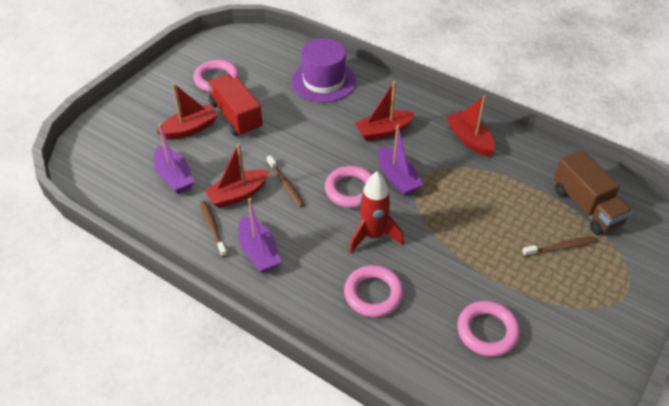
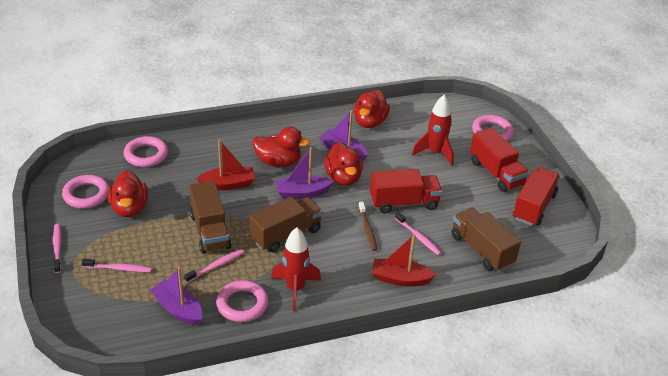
brown toothbrush: [200,201,227,257] [267,155,305,207] [522,237,596,257] = 3 -> [358,202,377,251] = 1
brown truck: [554,150,632,235] = 1 -> [189,181,232,254] [249,197,322,252] [451,208,521,272] = 3
pink toothbrush: none = 0 -> [53,224,62,273] [82,259,152,272] [184,249,244,283] [395,212,442,255] = 4
purple hat: [292,38,356,102] = 1 -> none = 0
red boat: [157,83,218,140] [204,143,269,208] [355,81,415,141] [446,95,495,156] = 4 -> [196,140,255,190] [372,234,436,286] = 2
red duck: none = 0 -> [107,170,148,217] [253,127,310,167] [324,142,363,186] [354,90,390,128] = 4
red rocket: [349,171,404,253] = 1 -> [271,227,321,311] [412,95,454,166] = 2
red truck: [207,74,263,137] = 1 -> [370,169,442,213] [470,128,529,192] [513,167,560,226] = 3

